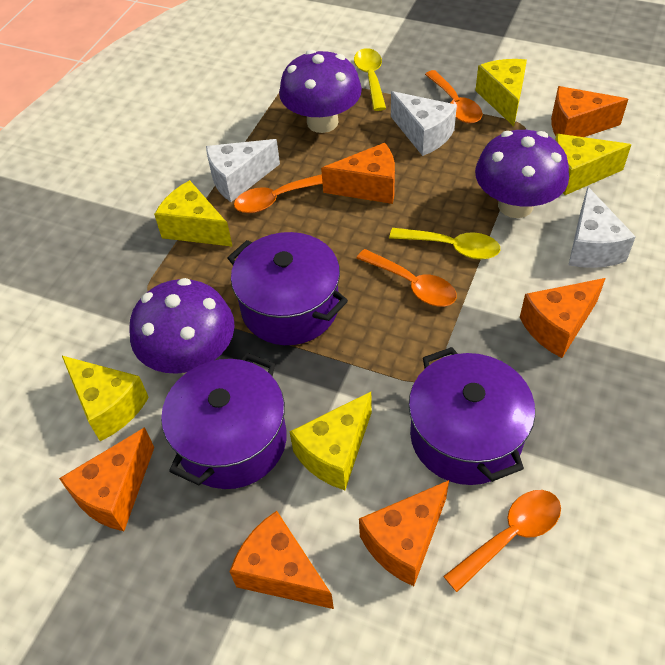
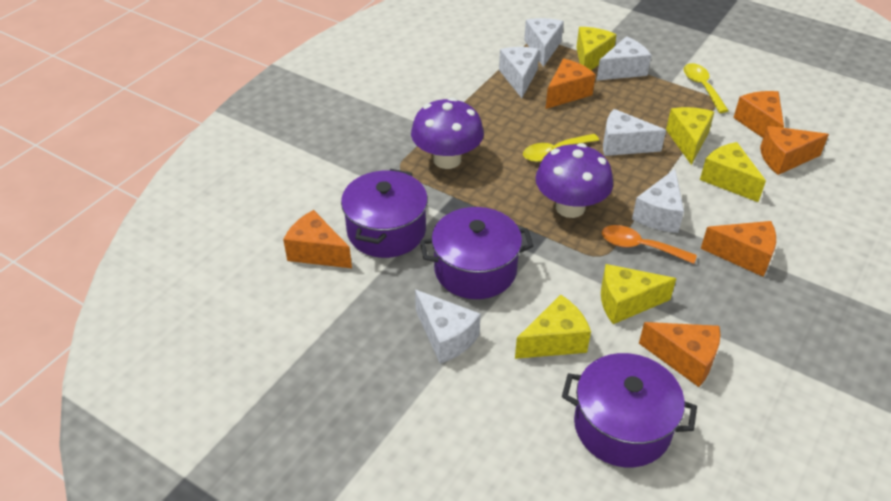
orange spoon: [234,174,322,213] [356,249,457,307] [425,70,482,124] [443,490,561,592] = 4 -> [602,225,697,264] = 1
purple mushroom: [130,278,235,374] [279,50,362,133] [475,130,569,218] = 3 -> [411,97,484,169] [535,143,613,218] = 2
white cheese: [206,139,280,202] [391,91,457,156] [569,187,636,268] = 3 -> [415,290,480,364] [499,47,539,98] [524,18,564,67] [596,36,651,81] [603,109,666,156] [632,169,684,233] = 6

